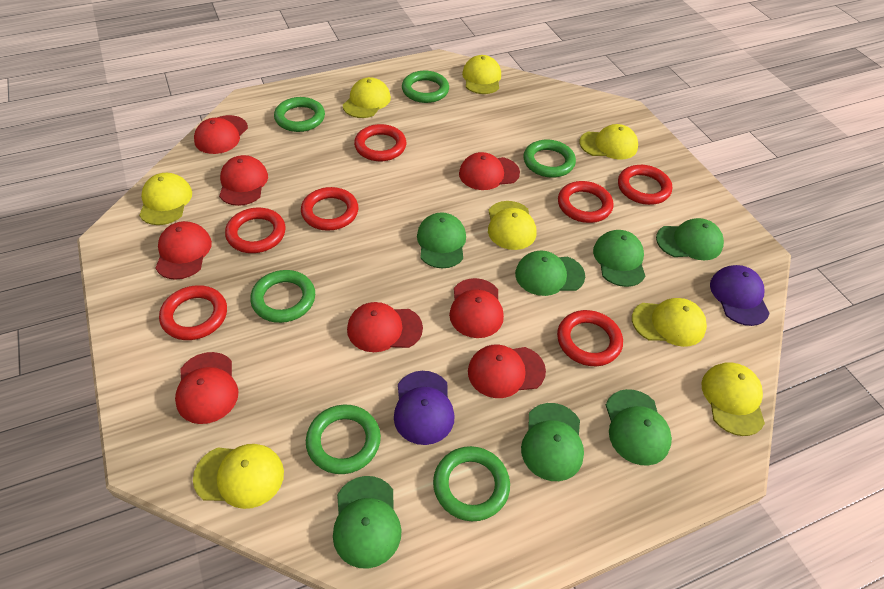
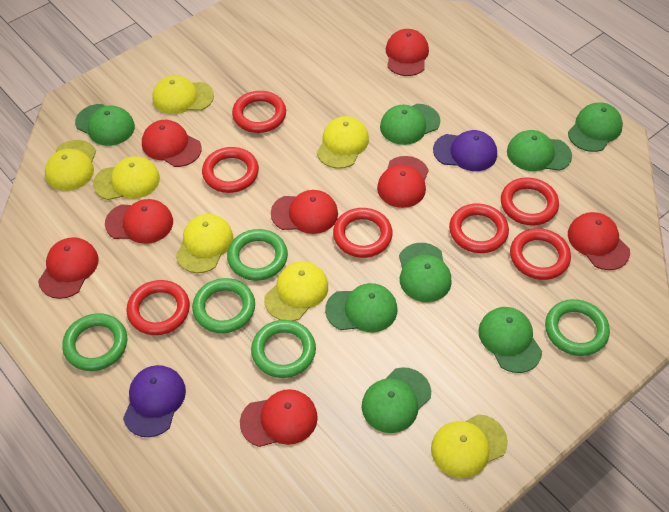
green cap: [333,476,401,569] [417,212,466,268] [515,250,585,296] [521,403,584,481] [593,230,645,287] [606,389,672,466] [656,218,724,260] = 7 -> [75,104,135,146] [325,283,397,332] [362,367,431,433] [380,104,440,145] [399,243,452,302] [478,307,542,373] [507,130,572,171] [568,102,623,152] = 8
green ring: [250,270,315,323] [274,97,325,132] [306,405,381,474] [402,71,449,103] [433,446,510,521] [523,139,576,178] = 6 -> [62,313,127,371] [192,278,255,333] [227,229,288,281] [251,320,316,378] [545,299,610,356] = 5
yellow cap: [139,173,192,225] [193,444,284,509] [343,77,391,118] [462,55,501,94] [488,201,537,250] [579,124,638,160] [632,298,707,347] [702,362,765,436] = 8 -> [45,140,96,191] [93,156,160,200] [152,75,214,114] [176,214,233,273] [264,261,328,321] [317,116,369,169] [431,414,508,478] = 7

